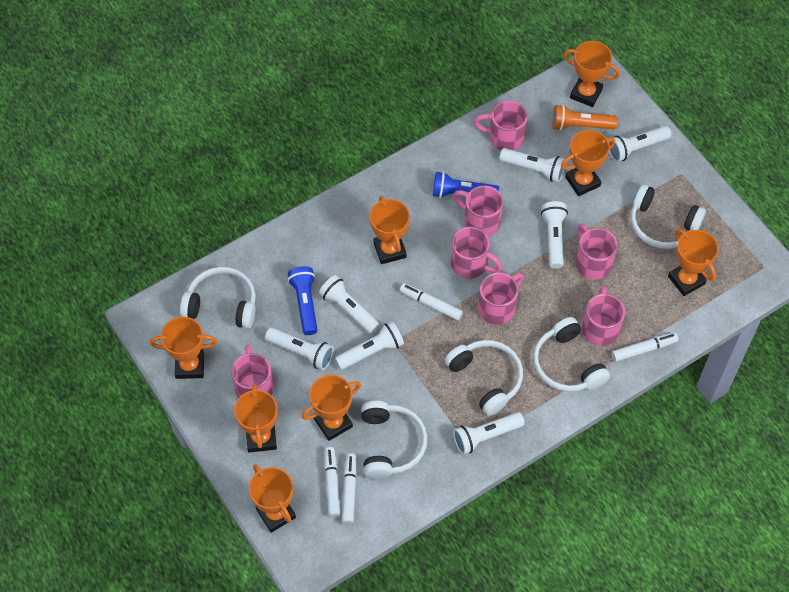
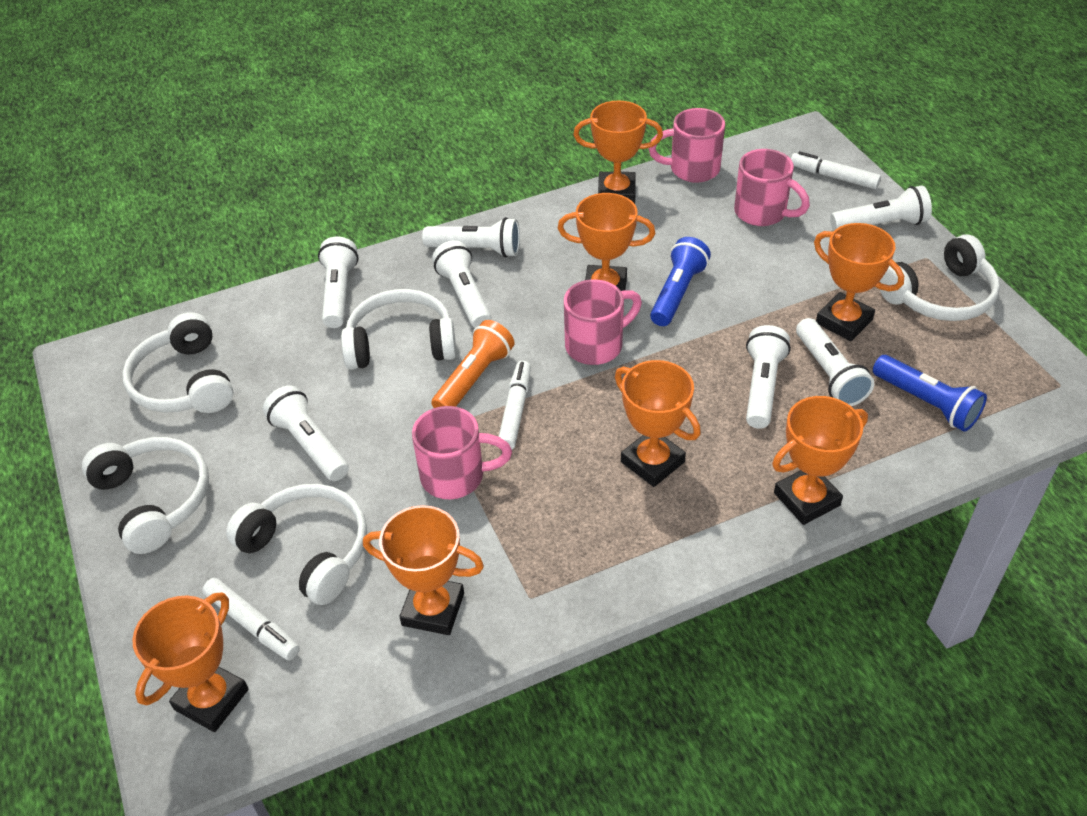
orange trophy: [150,317,217,379] [234,384,278,453] [249,464,296,533] [302,375,361,441] [370,196,410,264] [561,130,615,196] [563,41,620,107] [668,229,719,296] = 8 -> [132,592,248,732] [363,505,484,635] [558,193,655,291] [573,101,663,204] [615,360,701,487] [772,396,868,525] [814,223,904,341] = 7
pink mug: [231,344,274,398] [451,227,503,279] [453,185,503,236] [474,101,528,150] [478,272,524,325] [575,223,618,280] [582,286,625,346] = 7 -> [412,406,512,499] [564,279,642,365] [649,108,725,183] [734,149,810,226] = 4
white marker: [324,447,341,517] [342,454,357,524] [400,283,463,321] [612,333,678,362] = 4 -> [202,578,300,660] [499,361,531,450] [791,151,881,189] = 3

